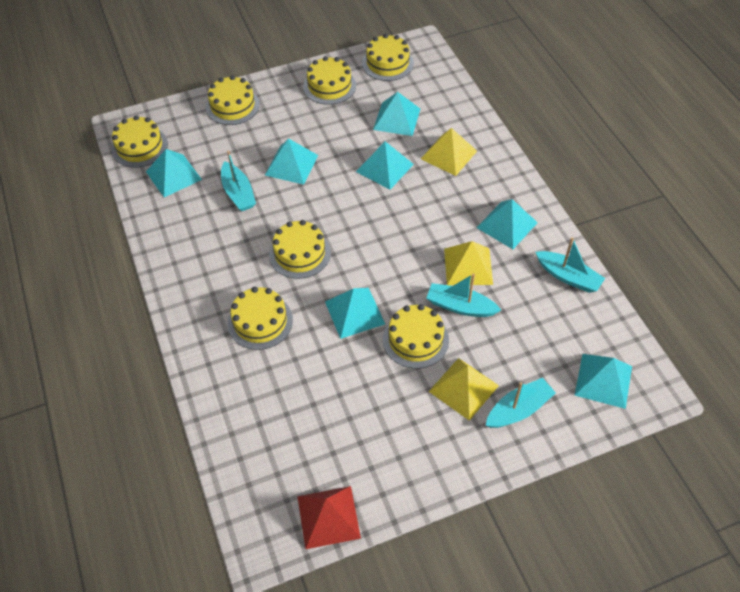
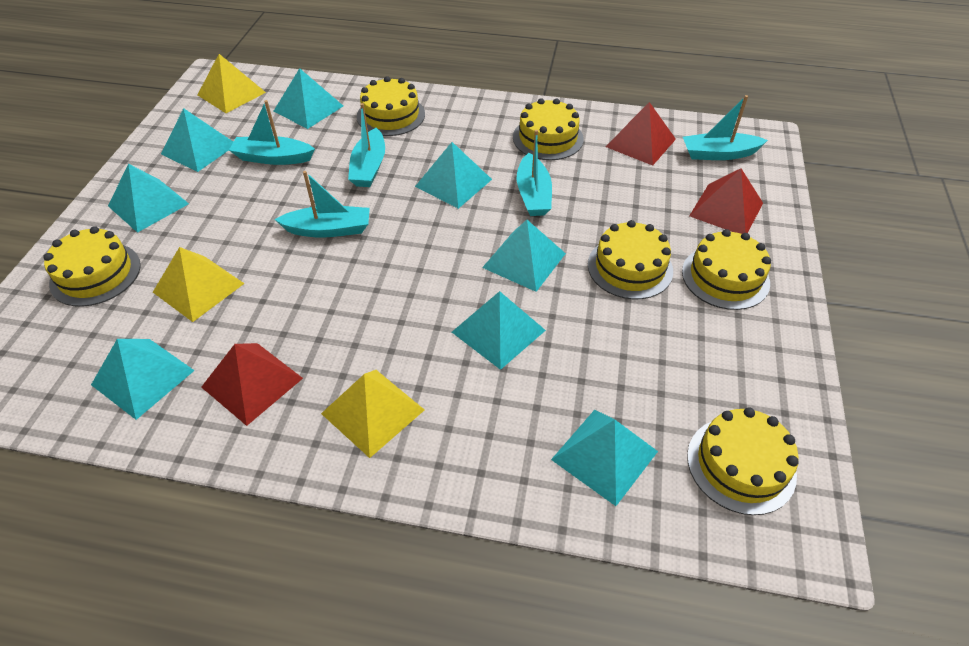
red pyramid: [297,486,361,549] = 1 -> [201,343,303,426] [606,102,676,166] [689,168,763,234] = 3
turquoise boat: [221,151,256,211] [426,273,501,317] [486,378,556,428] [536,237,605,293] = 4 -> [229,100,315,165] [274,171,370,238] [348,103,385,187] [517,130,552,216] [683,95,768,160] = 5
turquoise pyramid: [146,149,202,197] [265,138,318,185] [325,288,385,339] [356,141,414,190] [373,92,420,136] [476,199,538,249] [574,354,632,409] = 7 -> [91,339,195,420] [108,164,189,233] [161,108,233,172] [274,68,343,129] [415,142,492,209] [452,291,546,370] [482,220,566,292] [551,410,658,506] = 8
yellow cake: [111,115,168,168] [206,75,260,125] [228,287,293,350] [269,220,331,279] [303,56,356,105] [362,34,414,81] [383,304,449,369] = 7 -> [43,226,141,307] [357,76,425,136] [513,98,584,160] [588,220,673,299] [682,229,771,310] [687,407,799,515] = 6

